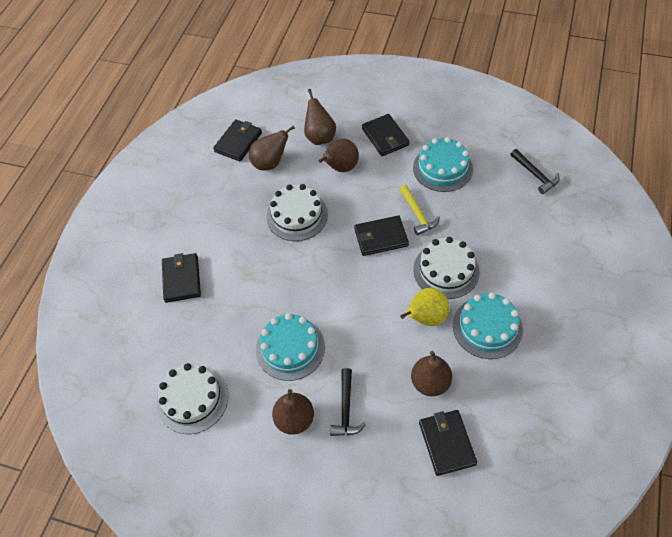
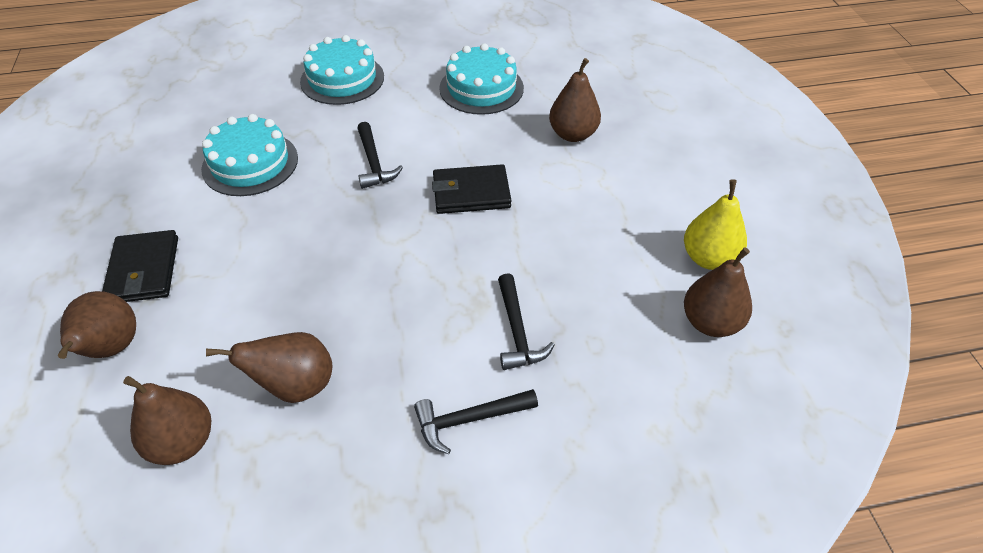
black hammer: [330,368,366,436] [510,149,560,194] = 2 -> [357,122,403,189] [414,389,538,454] [498,273,555,370] = 3
black wallet: [162,253,201,303] [213,120,262,162] [354,215,409,256] [362,114,410,156] [419,410,477,476] = 5 -> [102,230,178,302] [432,164,511,214] = 2
white cake: [157,363,228,434] [266,184,328,241] [413,237,480,299] = 3 -> none = 0
yellow hammer: [399,185,440,235] = 1 -> none = 0

